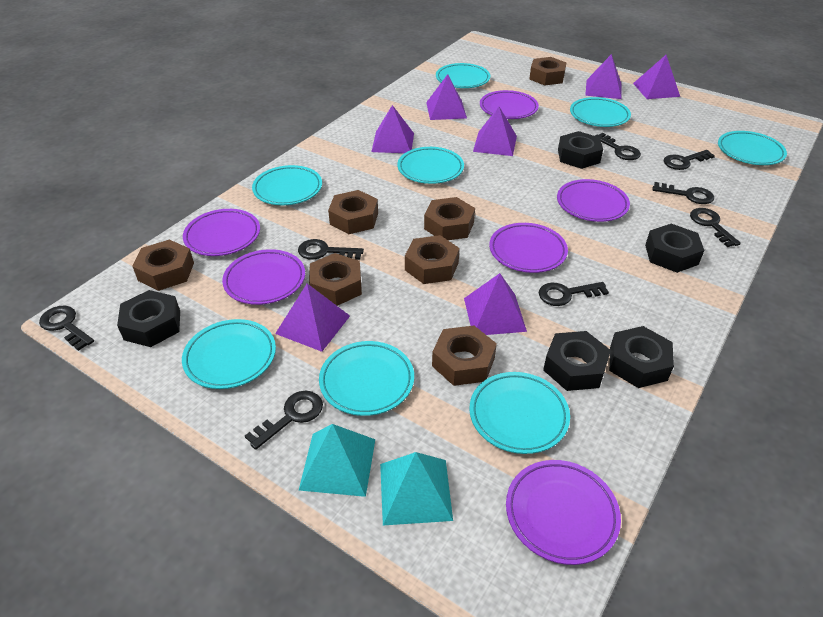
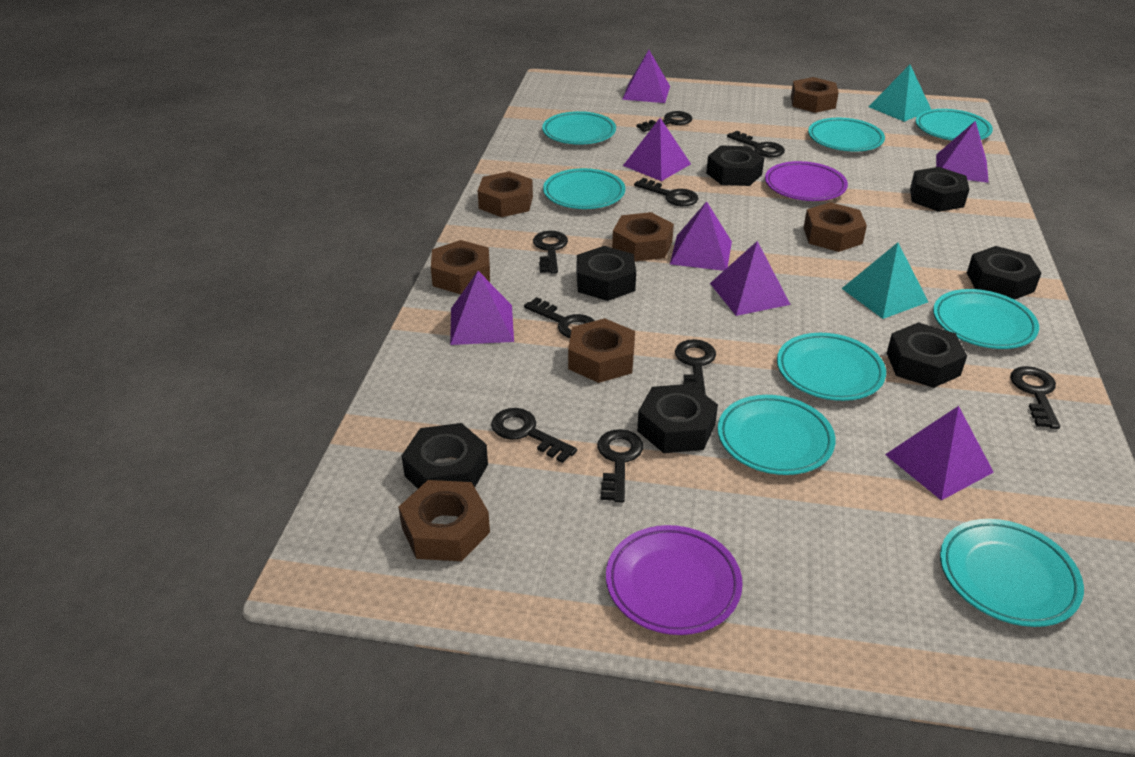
black key: [39,306,94,351] [245,391,323,450] [298,239,364,260] [539,282,609,306] [595,133,641,160] [652,182,714,204] [664,150,715,170] [690,208,741,247] = 8 -> [491,408,577,463] [524,297,595,338] [533,231,568,273] [597,429,643,503] [634,178,698,207] [636,111,693,132] [675,339,716,395] [727,131,785,157] [1010,366,1060,429] = 9
black nut: [117,290,180,347] [543,331,611,391] [558,131,603,169] [609,326,674,388] [645,224,704,273] = 5 -> [401,423,488,489] [577,246,636,301] [637,384,718,453] [706,146,764,186] [887,322,967,388] [910,167,969,212] [967,246,1041,300] = 7
purple plate: [183,209,260,256] [222,249,305,305] [480,90,539,119] [489,223,568,273] [506,460,621,565] [557,179,630,222] = 6 -> [606,525,743,635] [765,161,848,201] = 2

